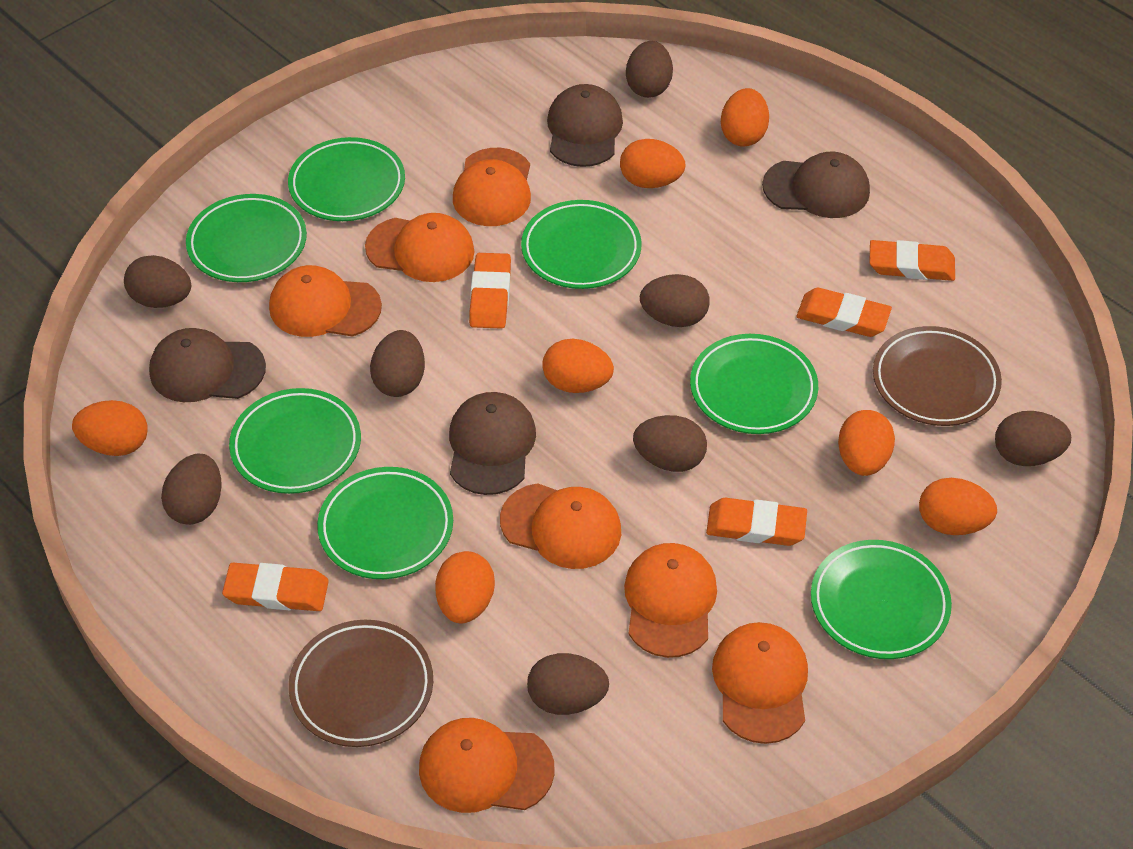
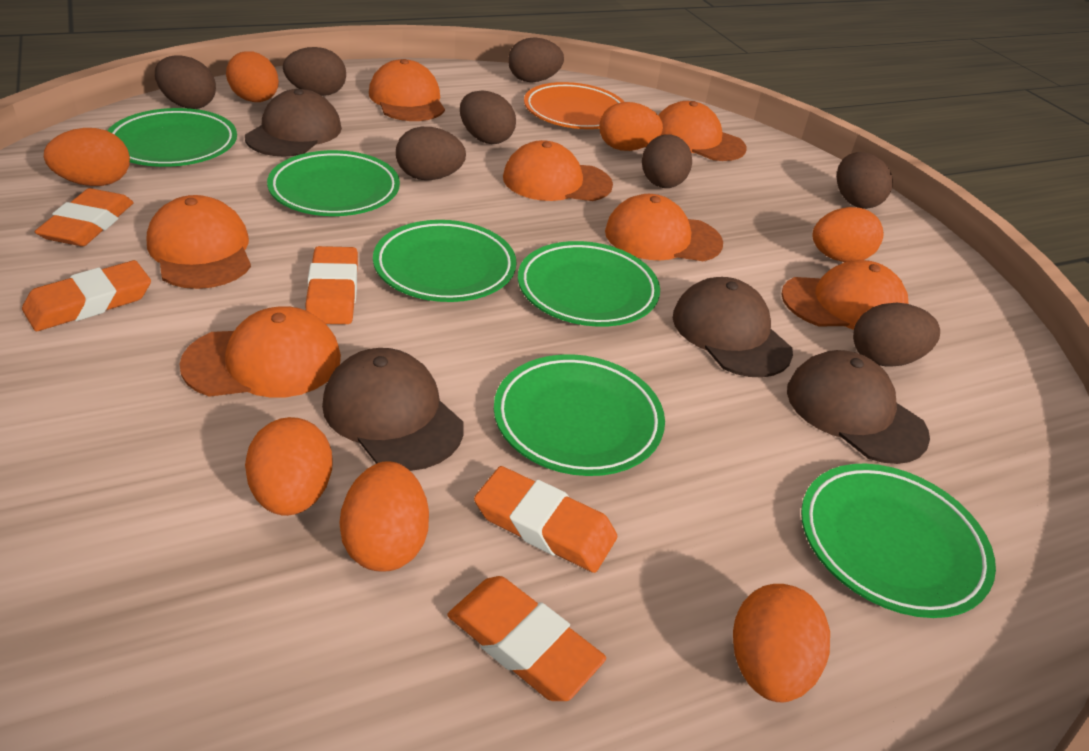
brown plate: [289,620,433,747] [873,326,1002,426] = 2 -> none = 0
green plate: [186,194,307,282] [229,388,361,494] [288,137,405,221] [317,467,453,579] [521,200,642,289] [690,334,818,434] [811,540,952,659] = 7 -> [107,108,237,167] [267,150,400,216] [373,220,517,302] [494,354,665,476] [518,241,660,327] [801,464,996,618] = 6
orange plate: none = 0 -> [524,82,624,129] = 1

